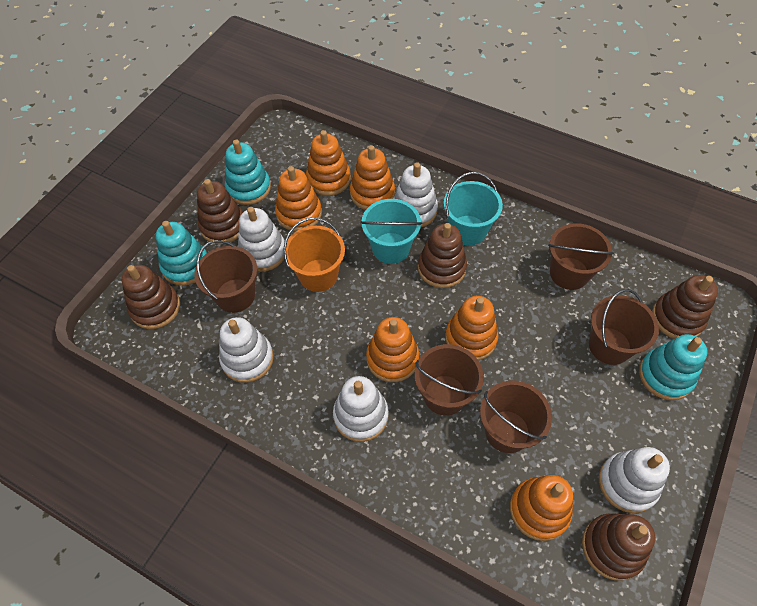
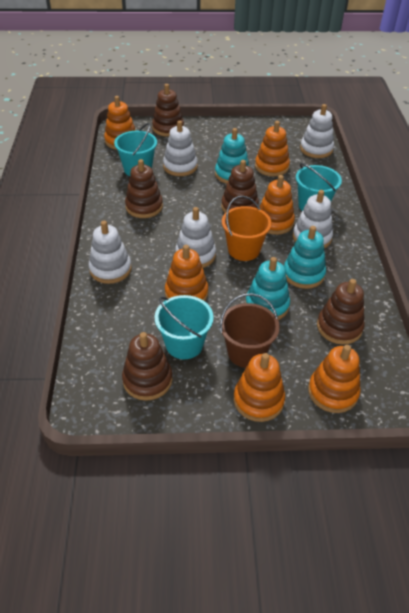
brown bucket: [194,240,257,313] [415,344,484,416] [480,381,552,453] [548,223,614,290] [589,289,659,365] = 5 -> [220,293,280,368] = 1
turquoise bucket: [360,199,422,264] [444,172,503,246] = 2 -> [114,123,157,176] [155,295,214,359] [296,163,342,211] = 3

